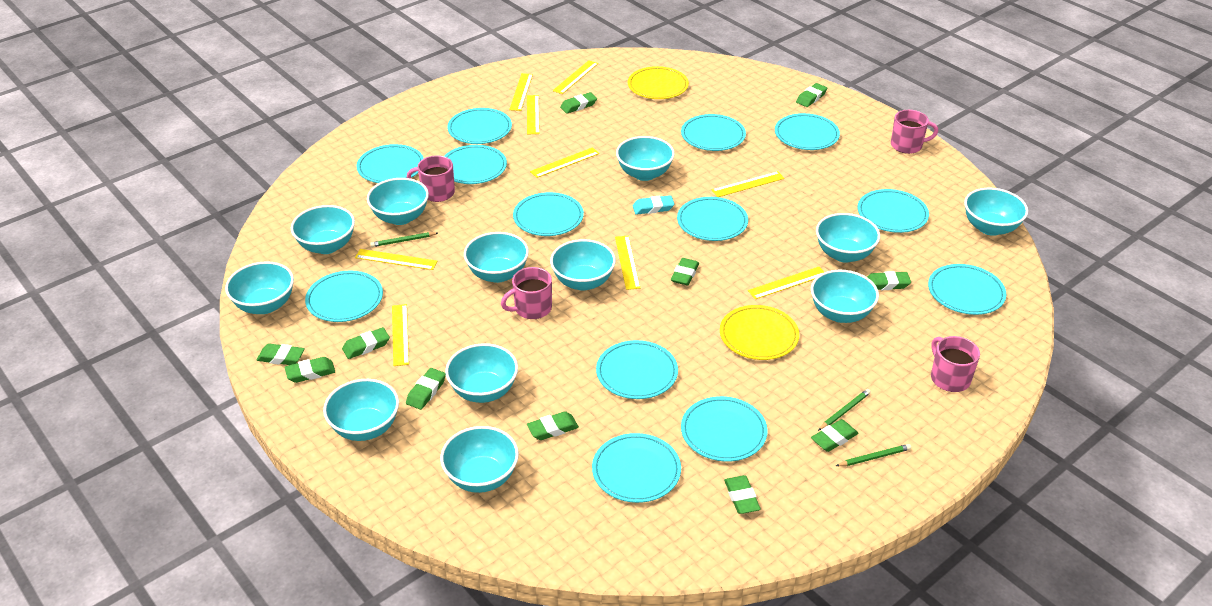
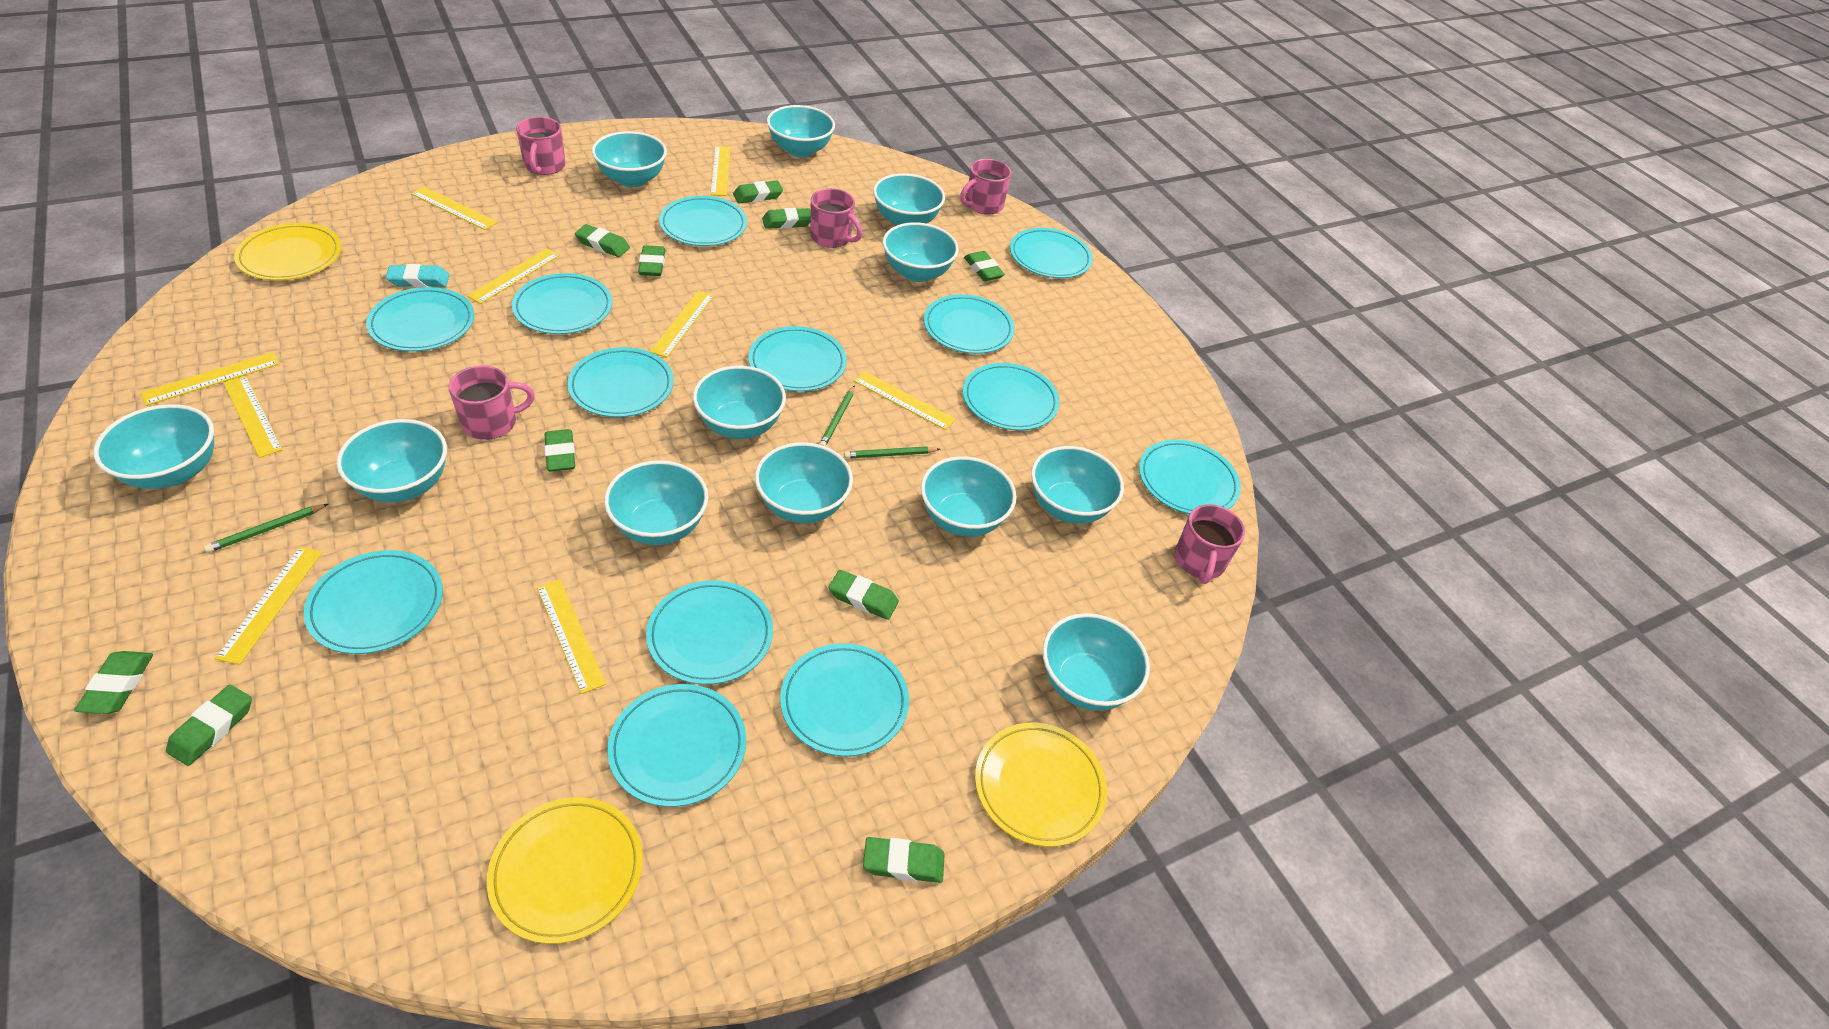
green eraser: [257,344,305,365] [285,357,335,383] [342,327,390,359] [406,368,446,410] [527,411,579,440] [560,92,597,114] [671,258,699,285] [724,475,761,514] [796,83,827,107] [811,419,859,452] [867,271,911,290] = 11 -> [74,651,153,714] [166,685,252,766] [544,429,575,472] [575,224,630,257] [638,245,665,276] [733,181,783,204] [762,208,811,229] [829,570,899,620] [863,837,945,883] [964,251,1005,281] = 10
pink mug: [407,156,455,202] [501,267,552,319] [891,110,938,154] [931,336,980,392] = 4 -> [449,365,534,440] [516,117,566,175] [810,188,862,248] [960,159,1011,215] [1175,504,1245,584] = 5
yellow plate: [628,66,689,99] [720,305,799,360] = 2 -> [234,223,341,281] [487,797,643,944] [975,723,1107,847] = 3

